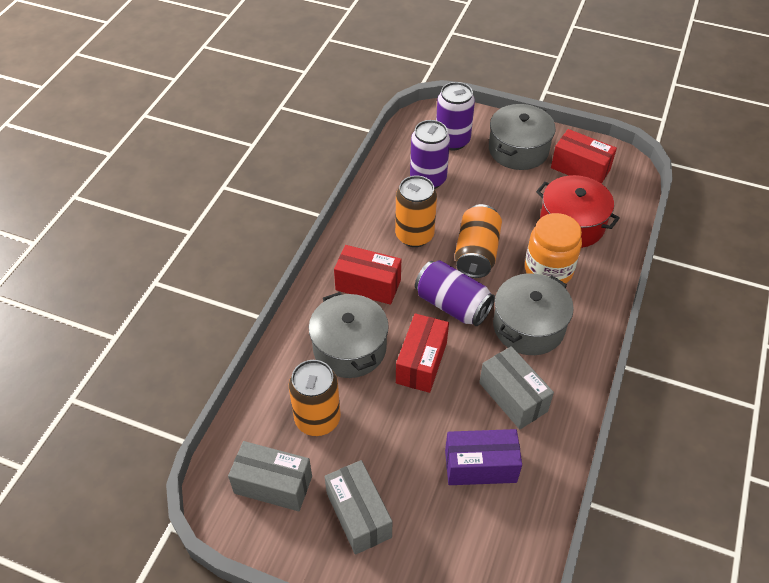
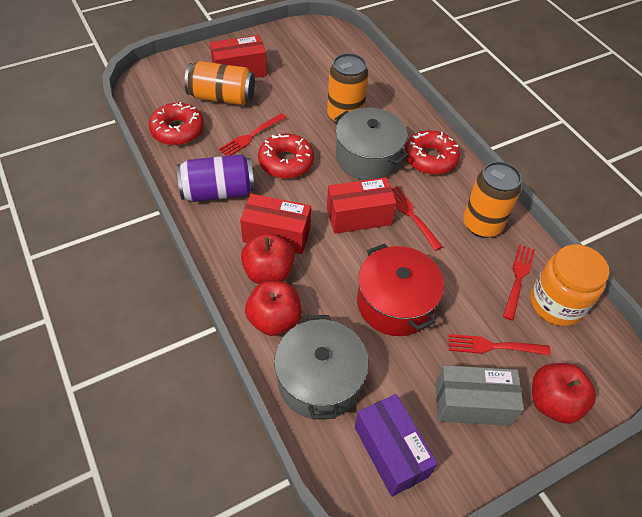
grey box: [228,441,312,511] [325,460,392,555] [479,346,554,429] = 3 -> [436,365,524,426] = 1
grey pot: [309,292,389,378] [489,104,556,170] [493,273,574,355] = 3 -> [274,315,368,420] [335,108,409,180] = 2
purple can: [410,120,450,189] [415,260,495,326] [436,82,475,150] = 3 -> [177,154,254,202] = 1
red apple: none = 0 -> [241,233,295,284] [245,281,302,336] [532,363,596,424] = 3
red donut: none = 0 -> [149,102,204,145] [258,133,314,179] [404,130,460,175] = 3
red fork: none = 0 -> [219,113,287,156] [392,186,443,251] [448,334,551,355] [503,244,535,320] = 4

